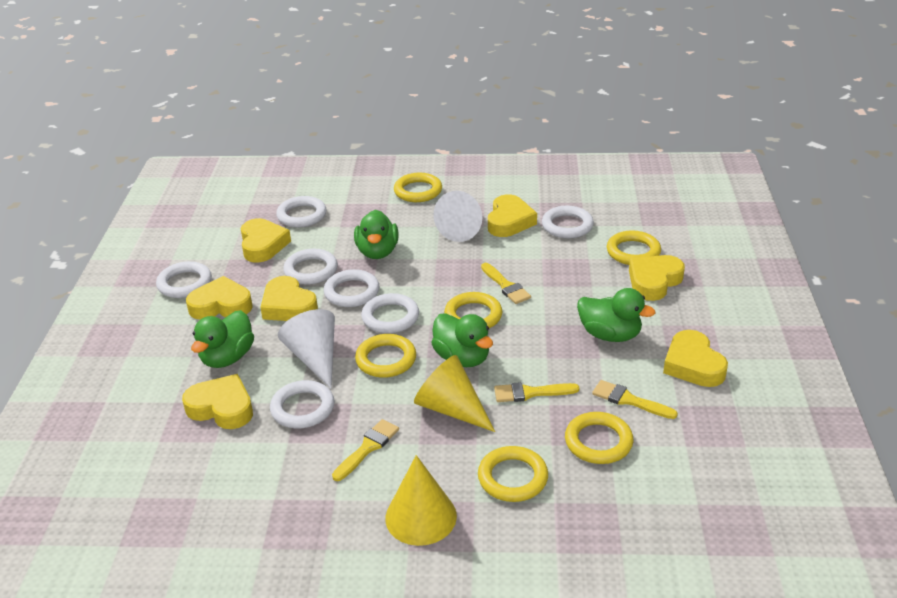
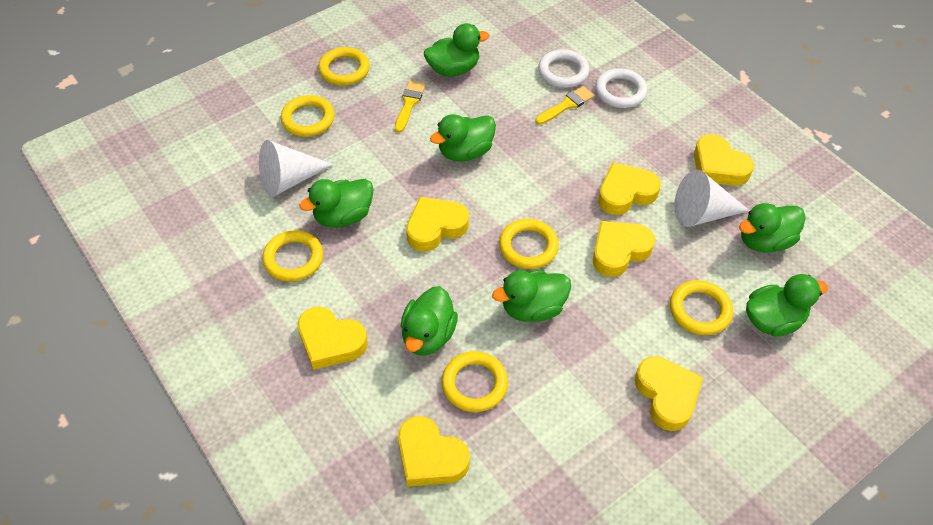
green duck: [191,310,254,368] [354,210,399,259] [431,313,493,367] [577,288,655,342] = 4 -> [299,179,374,228] [401,286,458,356] [424,23,489,77] [430,114,496,162] [492,270,571,322] [739,203,806,253] [746,274,828,337] = 7
white ring: [156,261,212,298] [270,380,335,428] [276,196,326,227] [283,249,338,285] [324,269,380,307] [361,293,419,333] [542,206,594,238] = 7 -> [538,49,589,88] [595,68,647,108] = 2
yellow brush: [332,419,399,481] [481,263,531,304] [494,382,579,402] [592,380,678,419] = 4 -> [395,80,426,133] [535,86,594,125] = 2
yellow cone: [385,455,457,546] [414,355,495,432] = 2 -> none = 0

